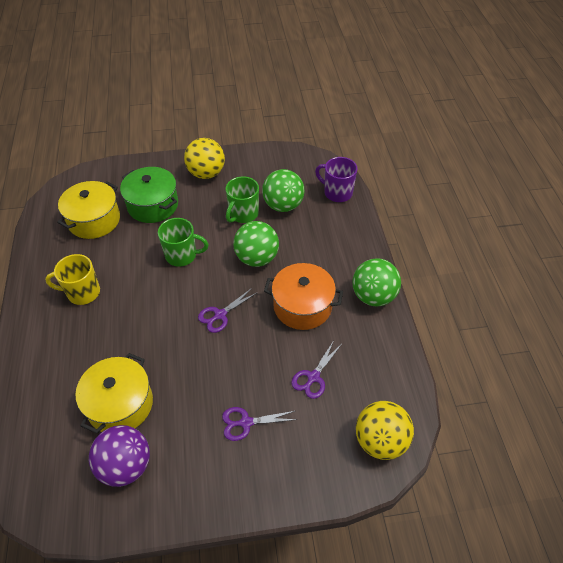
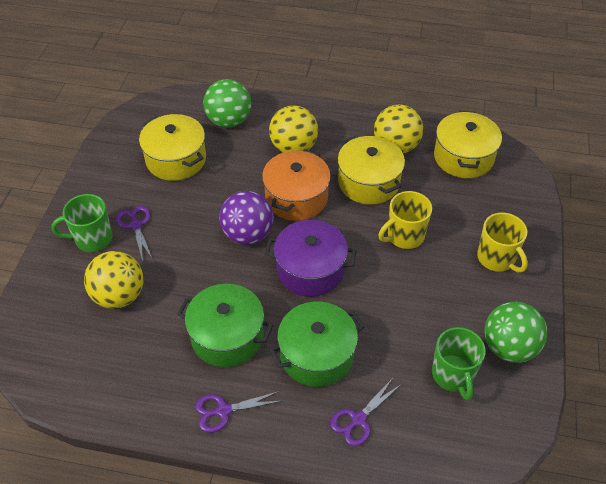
green ball: [233,221,279,267] [262,169,304,212] [352,258,401,307] = 3 -> [203,79,251,128] [484,302,547,363] = 2
green pot: [120,167,178,223] = 1 -> [177,284,273,367] [269,302,365,387] = 2
purple mug: [315,157,358,202] = 1 -> none = 0
purple pot: none = 0 -> [265,220,356,297] = 1
yellow ball: [184,138,225,179] [356,401,414,460] = 2 -> [84,251,143,309] [269,105,318,153] [374,104,423,154] = 3
yellow mug: [45,254,100,305] = 1 -> [378,191,432,249] [477,213,528,273] = 2
yellow pot: [57,181,120,239] [75,353,153,433] = 2 -> [139,114,206,181] [338,136,405,205] [434,111,502,178] = 3

